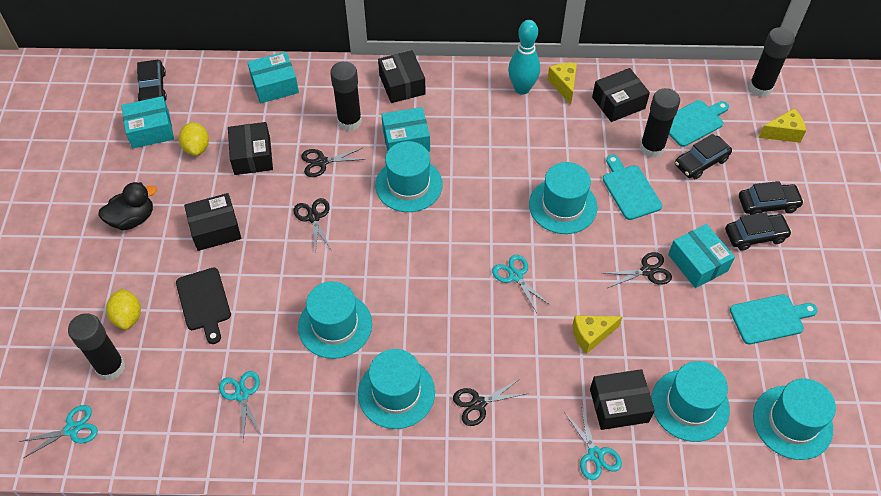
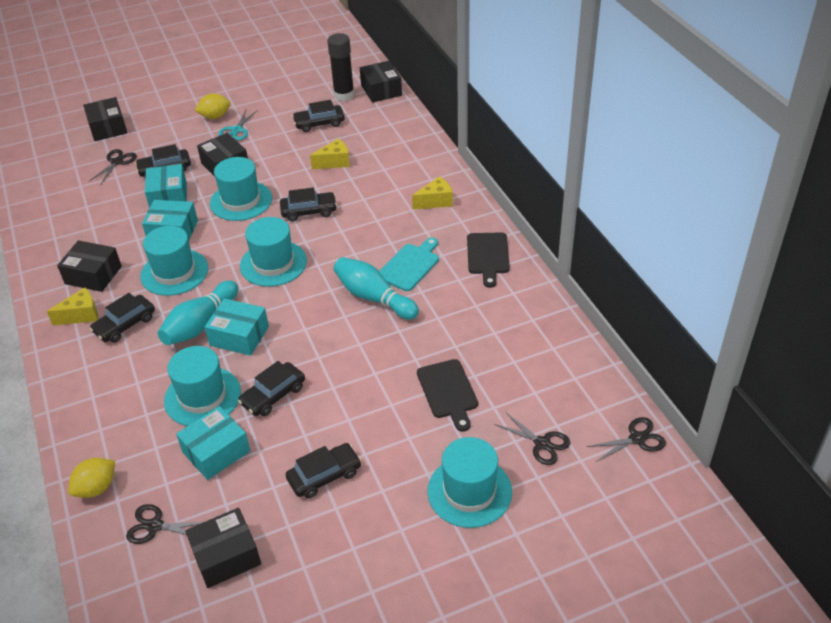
black car: [137,60,167,101] [675,134,732,179] [725,212,792,251] [739,181,804,215] = 4 -> [90,293,155,343] [135,144,191,178] [238,361,305,416] [280,188,337,222] [286,443,361,498] [292,100,345,132] = 6
black cutting board: [176,268,231,344] = 1 -> [417,359,478,432] [467,232,510,288] = 2
black duck: [98,182,157,230] = 1 -> none = 0
black glue stick: [68,313,125,380] [330,61,362,131] [640,88,680,158] [749,27,795,97] = 4 -> [327,33,354,101] = 1
turquoise bowling pin: [508,20,540,95] = 1 -> [158,280,238,345] [333,257,419,320] = 2
turquoise cutting board: [603,155,662,220] [669,100,729,147] [730,294,818,344] = 3 -> [379,237,439,291] = 1
turquoise hat: [298,281,372,359] [358,349,435,429] [375,141,443,212] [529,162,597,234] [651,361,730,442] [753,378,836,460] = 6 -> [140,226,208,296] [164,346,241,426] [210,157,272,221] [240,217,307,287] [427,437,512,528] = 5
turquoise scissors: [18,405,98,458] [219,371,261,441] [492,255,550,313] [565,406,622,480] = 4 -> [218,110,258,140] = 1

